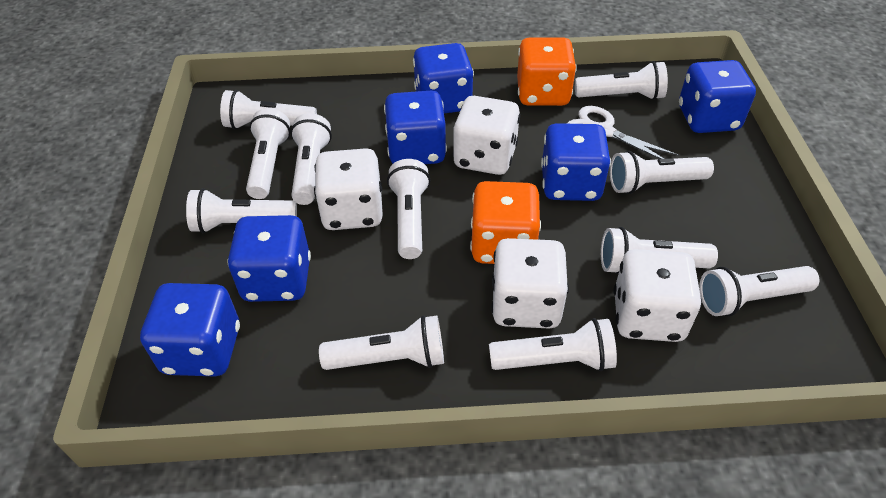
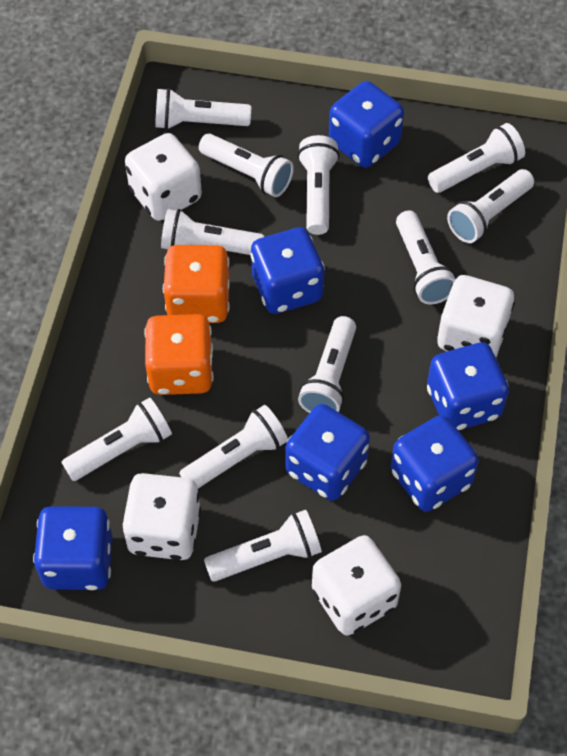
white scissors: [567,106,679,159] = 1 -> none = 0

